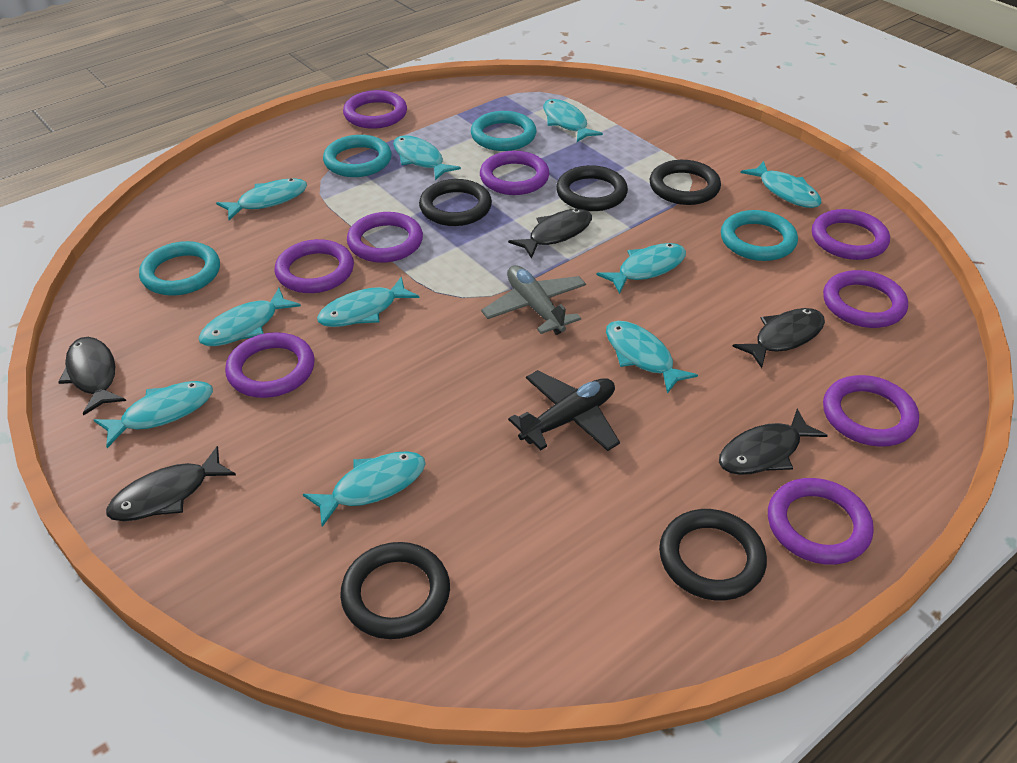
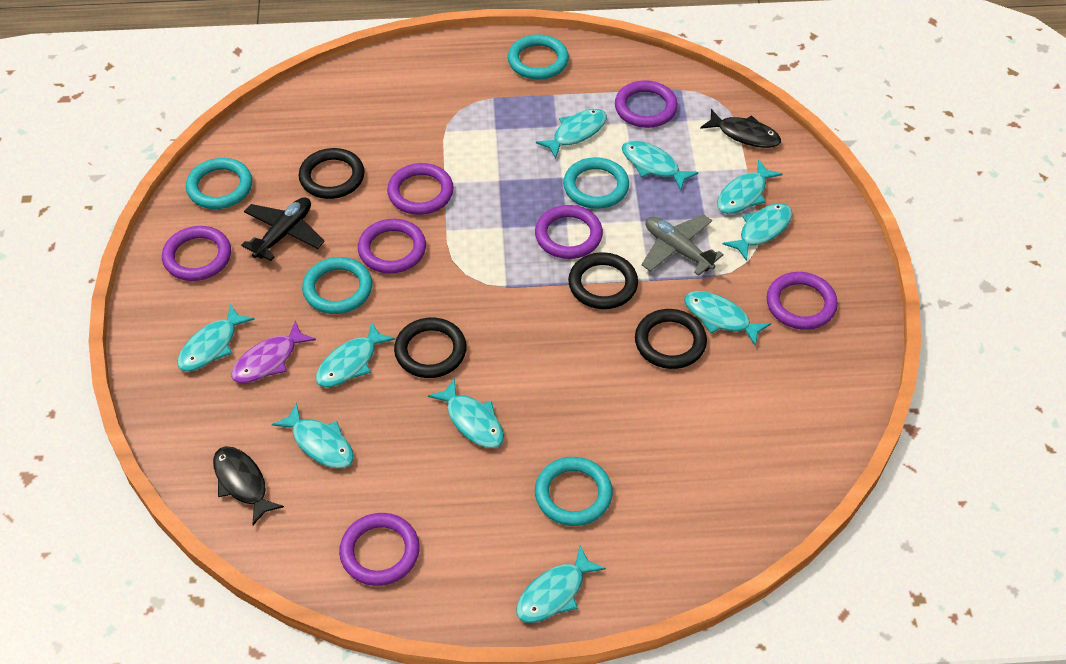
black fish: [58,337,126,415] [106,446,236,521] [508,209,592,259] [719,409,828,475] [732,308,825,368] = 5 -> [213,446,284,525] [700,109,781,148] = 2
black ring: [340,542,450,639] [419,179,492,226] [556,165,628,211] [650,160,721,205] [659,509,767,600] = 5 -> [299,148,365,199] [394,318,467,378] [568,252,638,309] [635,309,707,369] = 4
purple fish: none = 0 -> [231,321,316,383] = 1
purple ring: [225,332,315,398] [275,239,354,293] [343,90,407,129] [347,212,423,263] [480,151,550,195] [768,478,874,565] [812,209,890,260] [823,270,908,328] [823,375,919,447] = 9 -> [162,226,231,281] [339,513,420,586] [358,219,426,273] [387,163,454,215] [535,205,603,259] [615,80,678,128] [767,272,838,330] = 7
turquoise ring: [139,241,220,296] [323,135,391,177] [471,111,536,151] [721,210,798,261] = 4 -> [186,158,252,209] [302,257,372,314] [508,34,569,80] [535,457,613,526] [563,157,629,209] = 5

